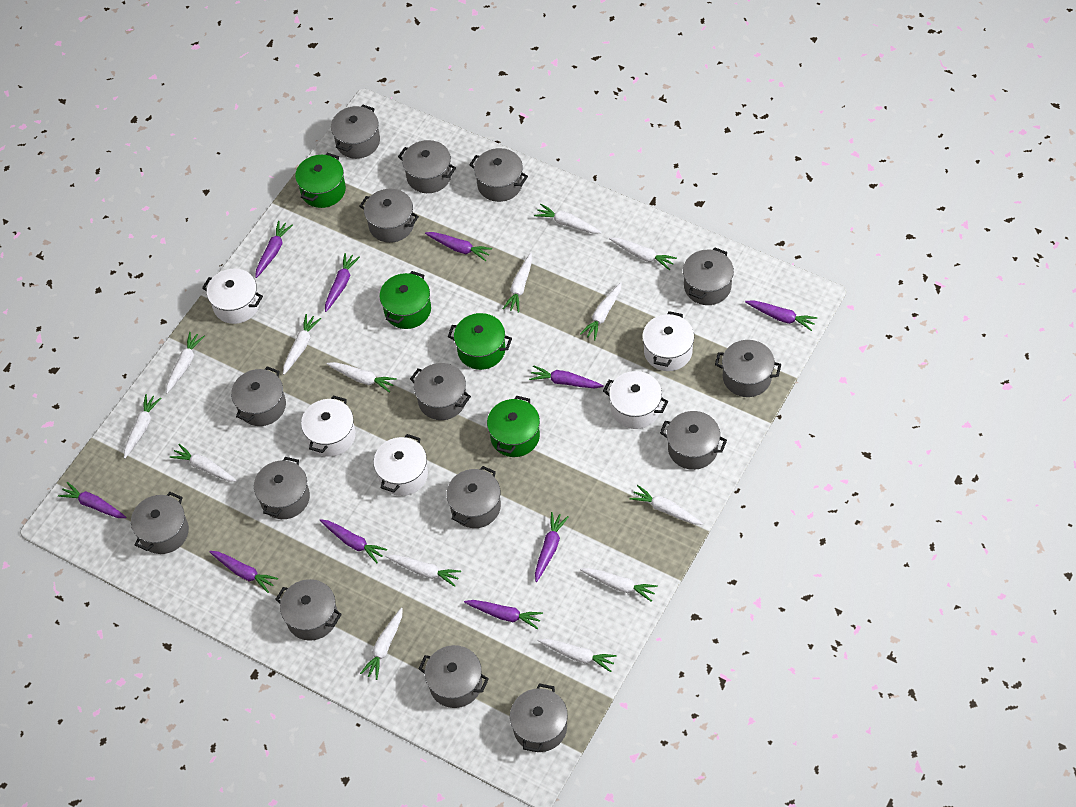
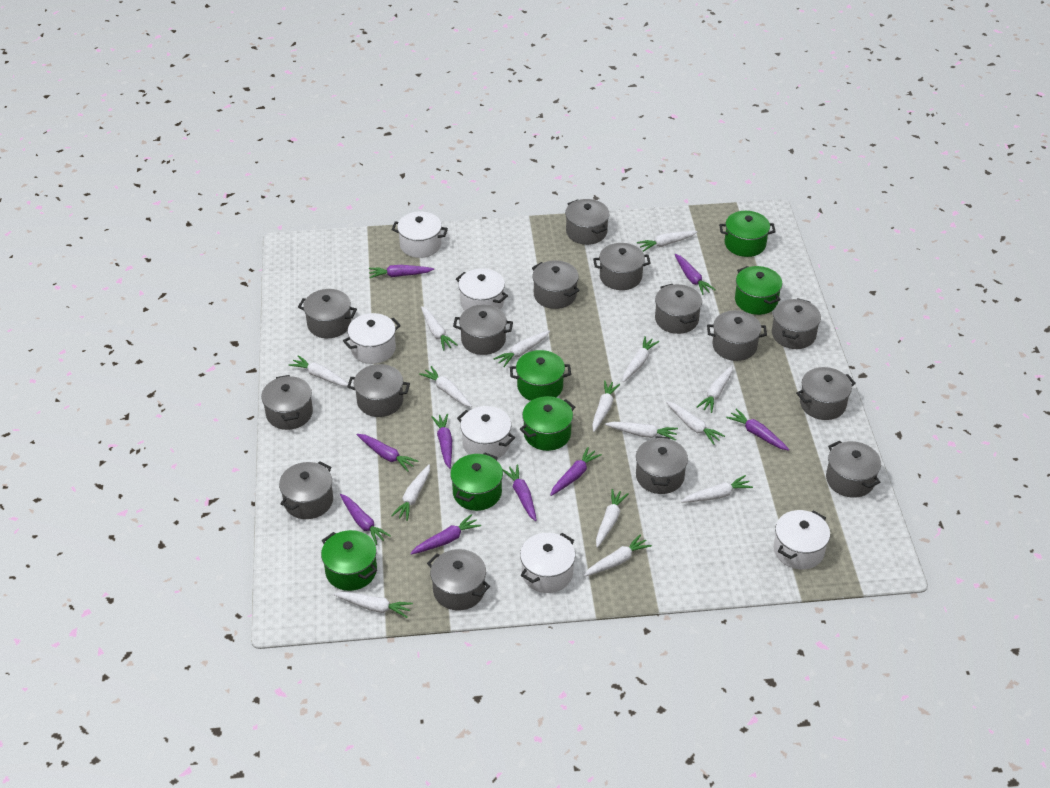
green pot: [295,153,346,208] [379,271,431,329] [447,313,512,370] [487,396,540,457] = 4 -> [321,530,377,591] [450,453,503,511] [510,350,571,401] [520,396,575,451] [719,211,776,257] [735,266,783,315] = 6
purple carrot: [58,482,126,518] [209,551,278,593] [255,221,293,278] [319,519,387,563] [325,253,360,312] [425,232,492,261] [464,600,543,629] [529,365,604,388] [535,512,569,582] [745,300,817,331] = 10 -> [340,494,391,545] [357,434,418,472] [369,265,434,278] [410,514,481,555] [431,414,452,469] [502,464,537,521] [550,447,602,496] [675,254,716,295] [726,409,789,451] = 9
white carrot: [124,394,161,459] [166,332,205,393] [169,444,237,482] [283,314,321,375] [327,362,397,393] [360,607,403,680] [385,555,461,587] [503,253,532,313] [534,204,602,234] [537,639,617,672] [580,282,622,340] [580,568,658,602] [609,238,677,270] [629,485,703,525] = 14 -> [289,355,348,386] [334,592,413,618] [391,464,430,521] [419,366,472,407] [421,306,458,351] [493,331,550,367] [584,534,652,577] [592,380,620,432] [596,489,629,548] [605,422,678,441] [622,336,659,382] [637,231,697,252] [666,401,725,445] [681,475,753,502] [697,365,733,413] = 15
white pot: [202,269,263,324] [301,395,356,457] [373,434,428,496] [603,371,668,429] [642,311,694,371] = 5 -> [343,313,401,364] [392,211,448,258] [456,268,508,311] [457,406,515,458] [520,533,575,593] [774,510,830,569] = 6

